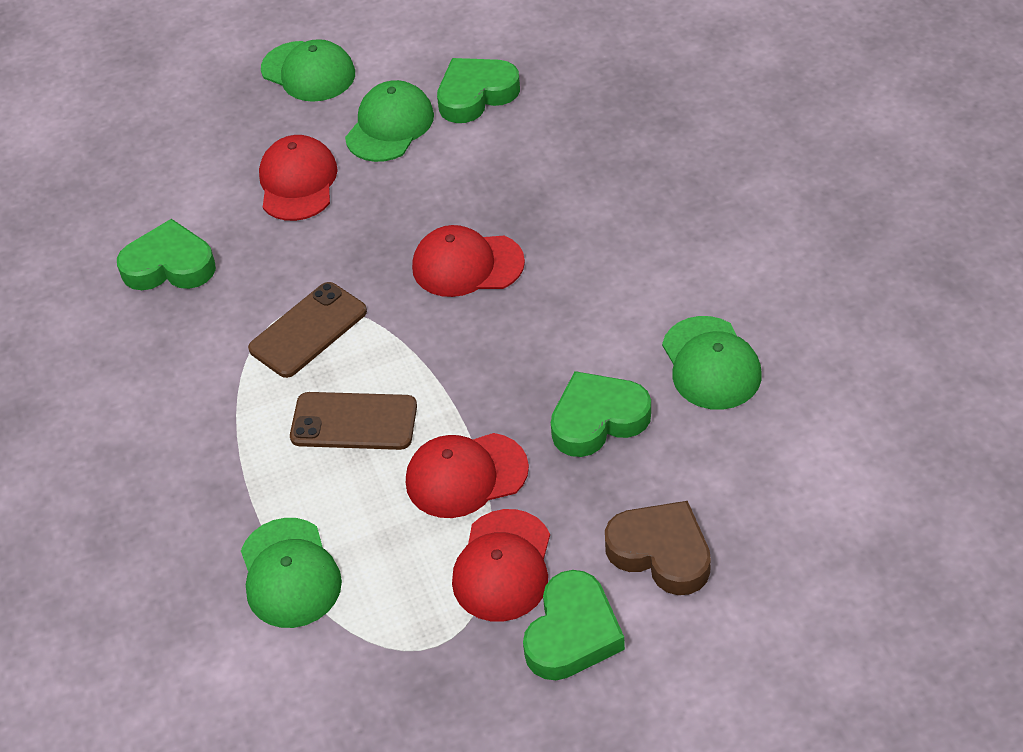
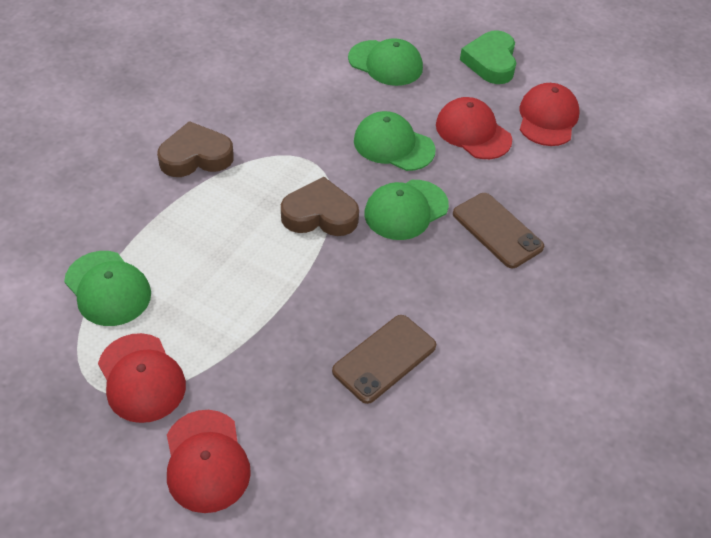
brown heart: [605,501,711,595] = 1 -> [157,121,234,177] [281,177,359,236] = 2
green heart: [117,219,216,290] [437,58,520,123] [523,570,625,680] [551,371,651,457] = 4 -> [460,30,516,84] = 1

